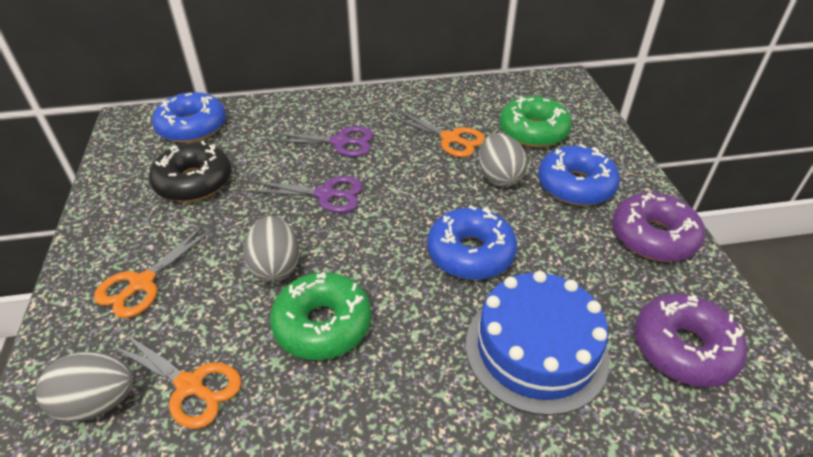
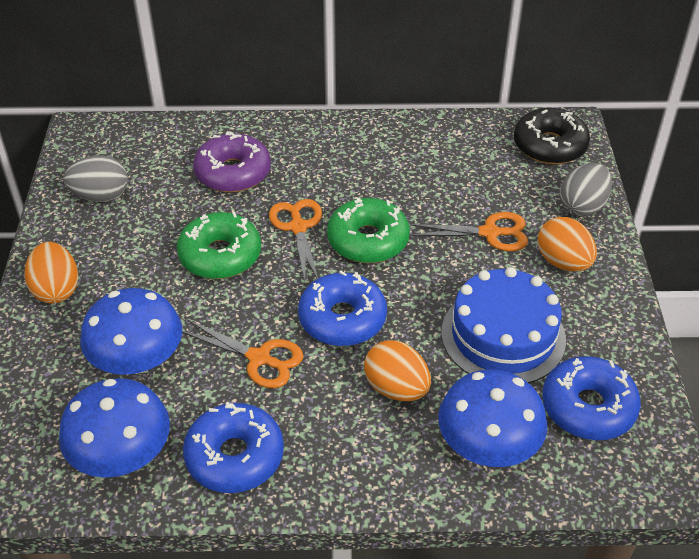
blue mushroom: none = 0 -> [59,378,170,477] [81,288,182,375] [438,370,548,467] = 3
grey egg: [36,352,133,422] [243,216,300,282] [479,133,528,187] = 3 -> [63,155,128,202] [560,163,612,217] = 2
orange egg: none = 0 -> [24,242,78,304] [364,340,431,401] [538,217,597,272] = 3
purple donut: [613,192,705,262] [635,293,747,387] = 2 -> [193,131,271,193] = 1
purple scissors: [248,176,363,213] [269,126,374,157] = 2 -> none = 0

